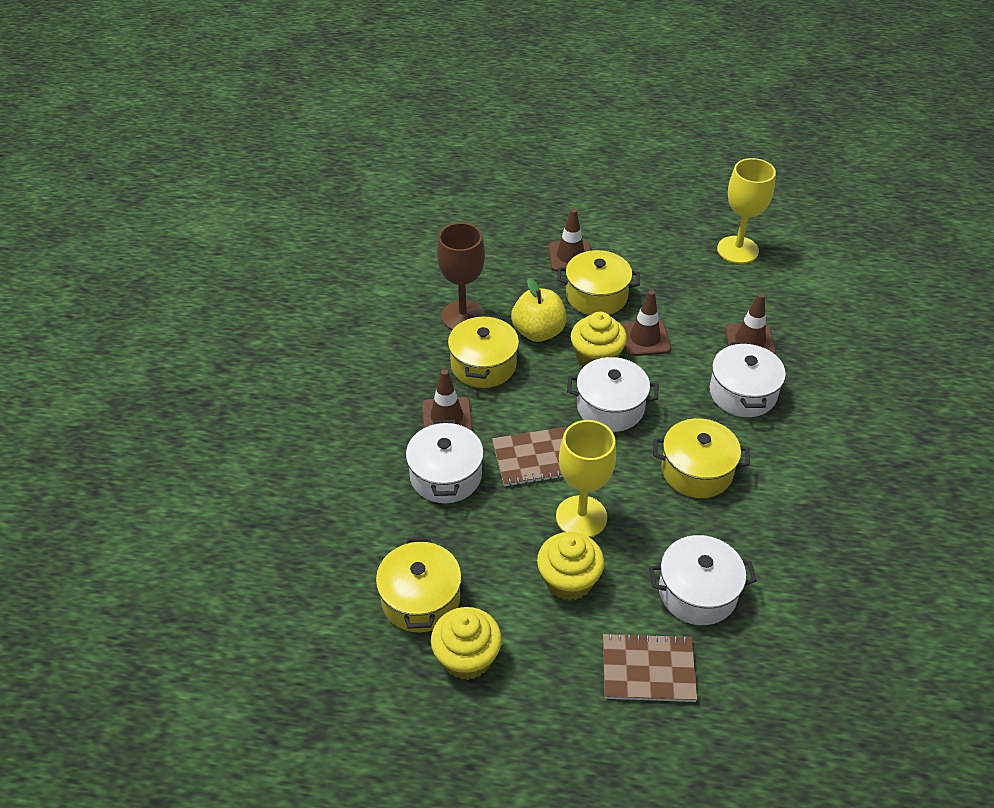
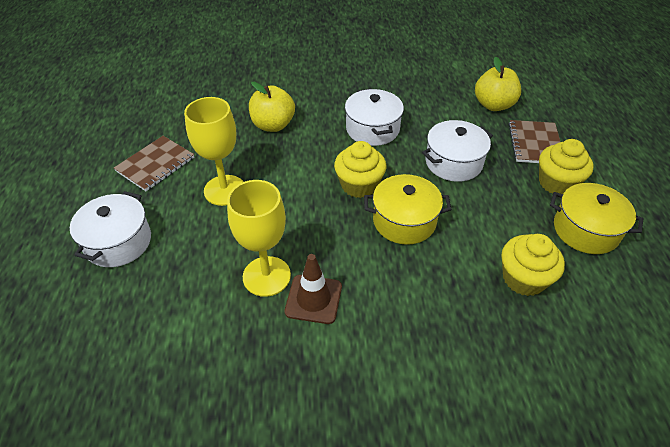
brown goblet: [437,223,485,330] = 1 -> none = 0
brown traffic cone: [422,369,473,431] [548,209,591,271] [621,290,671,356] [725,293,776,355] = 4 -> [285,254,342,324] = 1
white pot: [406,420,484,503] [567,357,658,432] [649,535,757,625] [709,341,786,417] = 4 -> [70,191,151,267] [345,88,404,146] [422,120,493,182] = 3
yellow apple: [511,278,567,342] = 1 -> [249,82,295,132] [475,57,521,111] = 2
yellow pot: [376,537,462,633] [448,314,519,388] [557,250,640,315] [653,418,750,498] = 4 -> [364,174,452,245] [550,183,643,254] = 2

